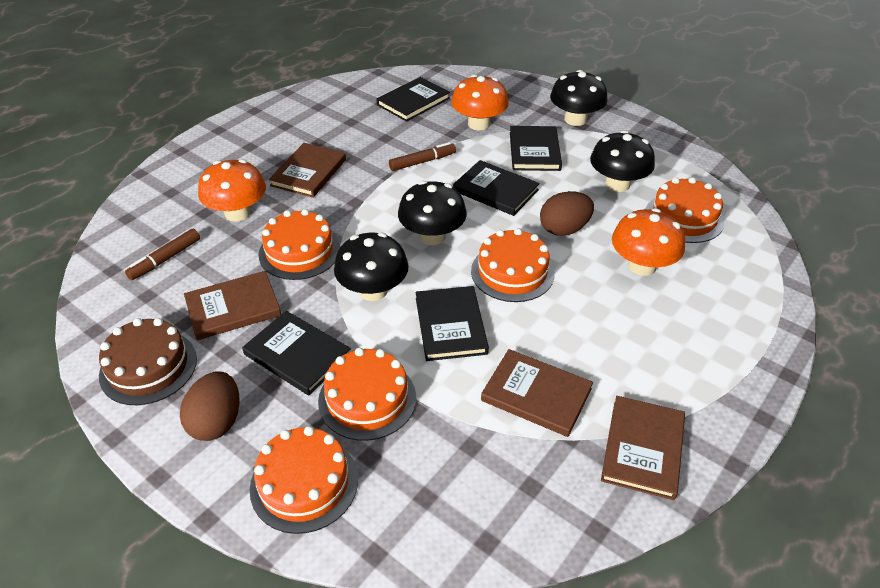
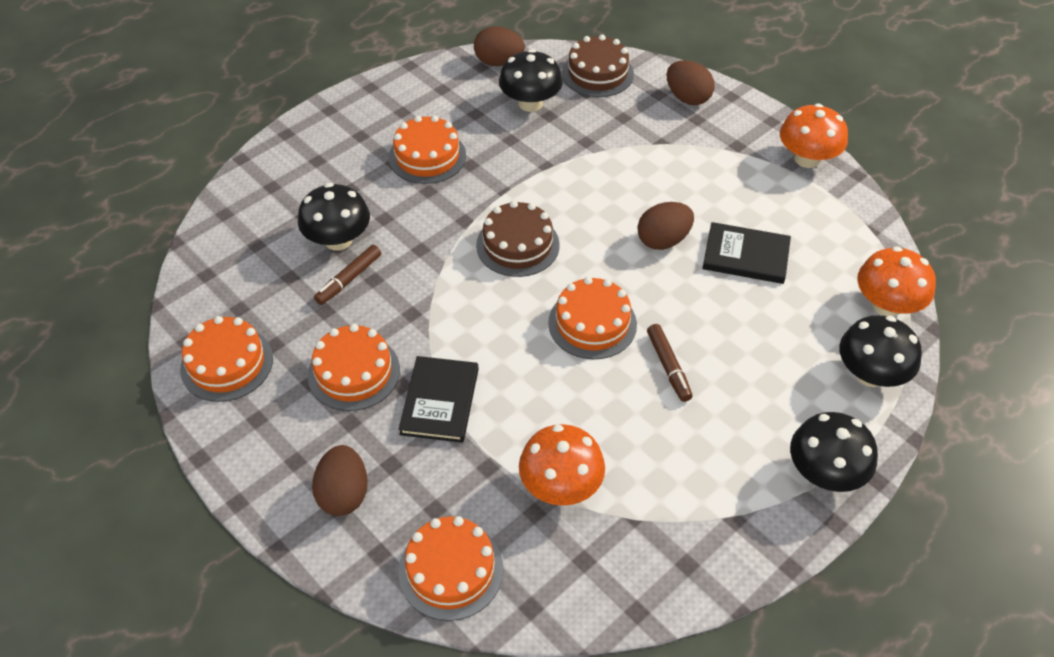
black book: [242,311,351,395] [377,77,450,122] [416,286,489,361] [453,160,540,216] [510,126,562,171] = 5 -> [399,356,479,443] [703,222,791,284] = 2
brown book: [184,271,281,340] [269,143,346,198] [481,349,593,437] [601,396,685,500] = 4 -> none = 0
brown cake: [99,318,197,405] = 1 -> [476,201,560,277] [562,34,634,97] = 2
brown egg: [180,371,240,441] [540,191,594,236] = 2 -> [312,445,368,516] [474,26,525,66] [638,202,694,250] [666,60,715,105] = 4

